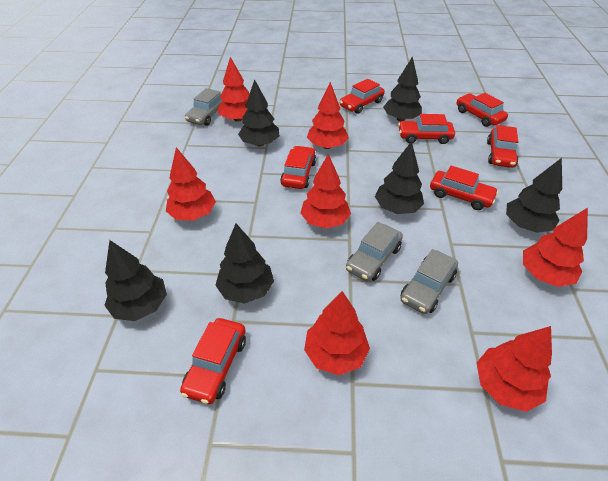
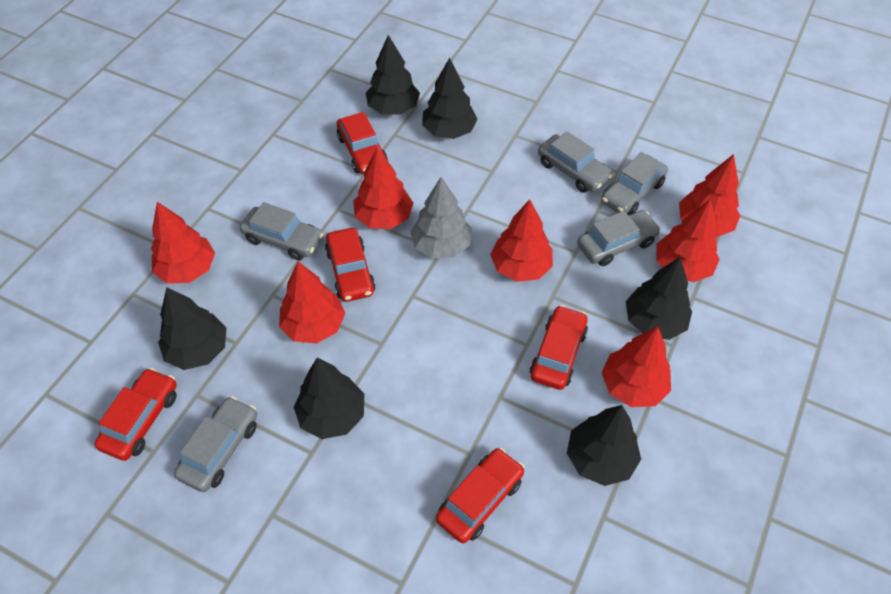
grey car: [185,88,223,126] [346,222,403,281] [401,249,458,314] = 3 -> [174,396,257,492] [240,202,324,260] [538,131,613,193] [577,210,661,266] [601,152,668,214] = 5
grey tree: none = 0 -> [410,177,472,258] = 1
red car: [180,318,246,404] [280,146,316,189] [339,79,385,114] [398,114,455,144] [430,166,498,210] [457,93,508,127] [487,125,518,168] = 7 -> [94,368,177,461] [325,228,376,302] [337,112,388,174] [436,448,524,544] [530,305,588,390] = 5

